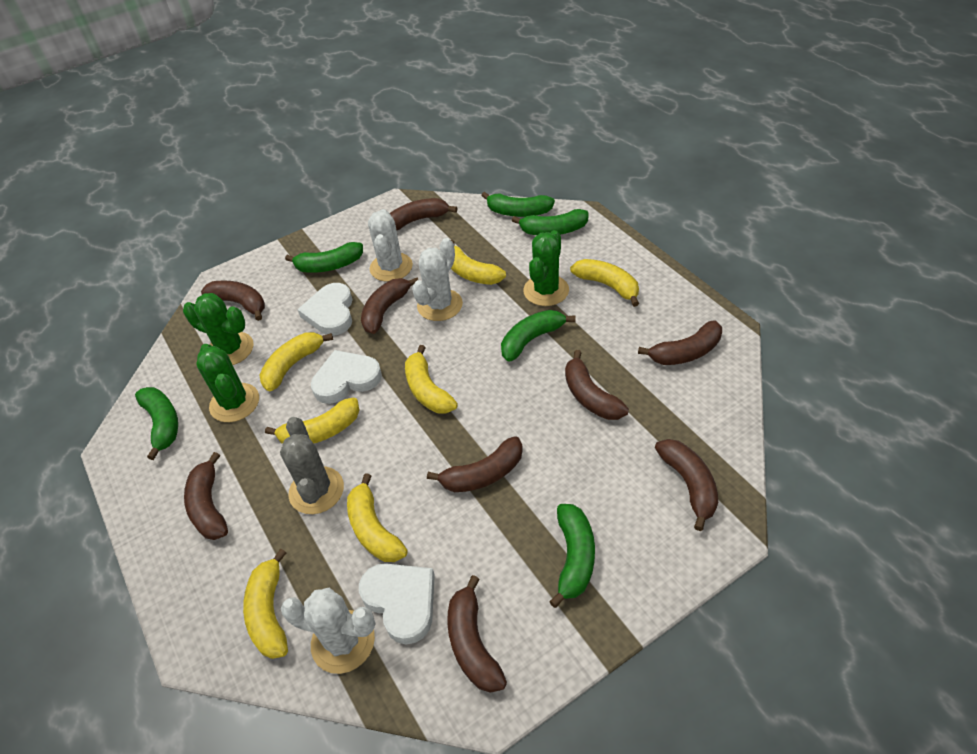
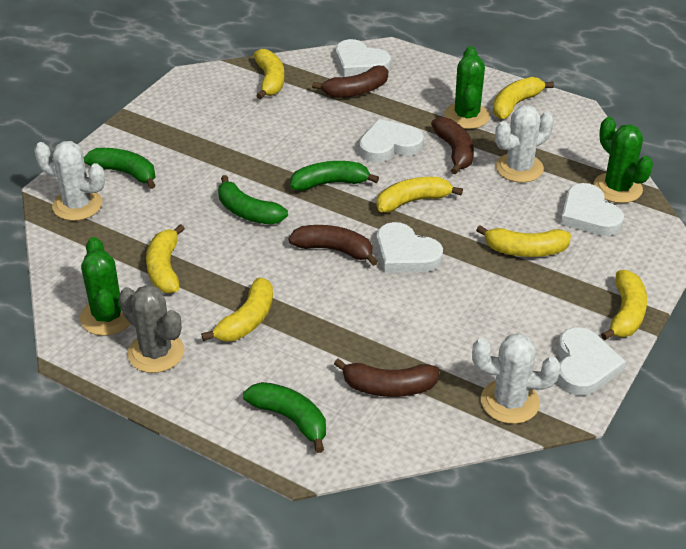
brown banana: [184,452,228,540] [201,281,265,321] [361,278,419,334] [390,198,457,230] [427,436,523,492] [447,575,507,693] [565,350,629,420] [638,320,722,365] [655,439,718,531] = 9 -> [288,225,378,266] [312,66,388,98] [334,358,440,397] [431,117,474,174] = 4
green banana: [135,387,178,460] [285,242,363,273] [481,192,555,217] [501,310,576,362] [512,209,588,235] [549,504,595,608] = 6 -> [84,148,155,189] [218,175,288,225] [243,382,326,453] [290,161,379,191] = 4
white heart: [297,283,353,336] [311,350,382,404] [359,563,435,644] = 3 -> [336,39,391,77] [359,119,424,162] [376,222,443,273] [557,327,626,396] [561,183,624,236] = 5

